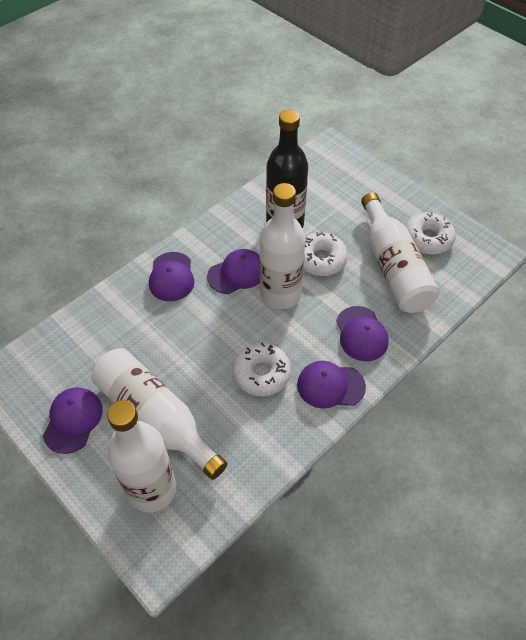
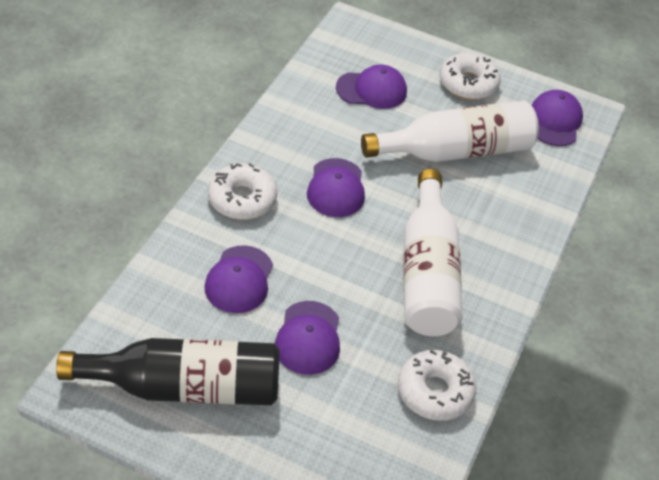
white bottle: [91,348,227,480] [107,400,176,513] [260,183,306,309] [361,192,440,313] = 4 -> [361,101,539,162] [404,169,463,336] = 2

